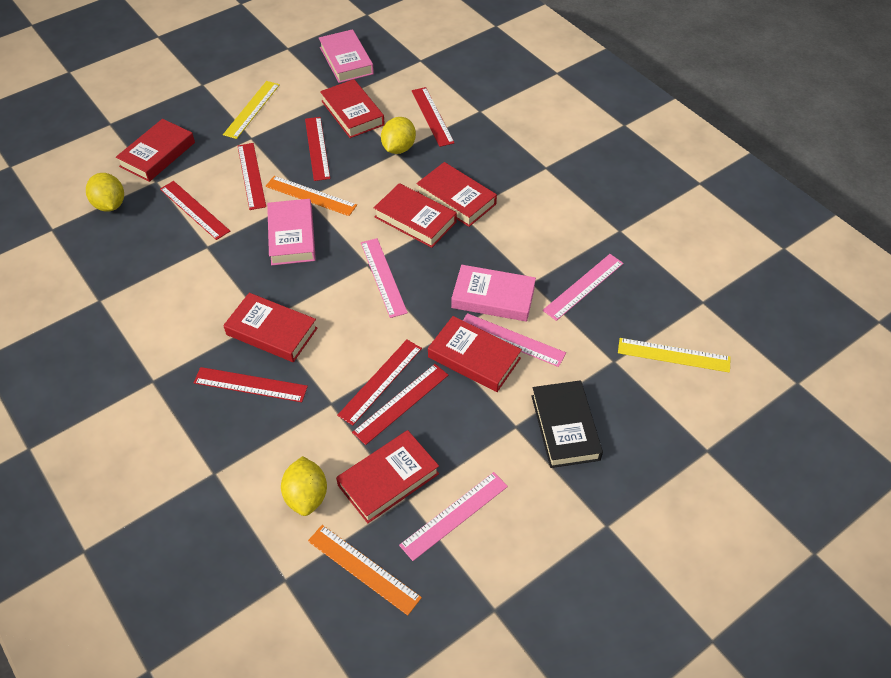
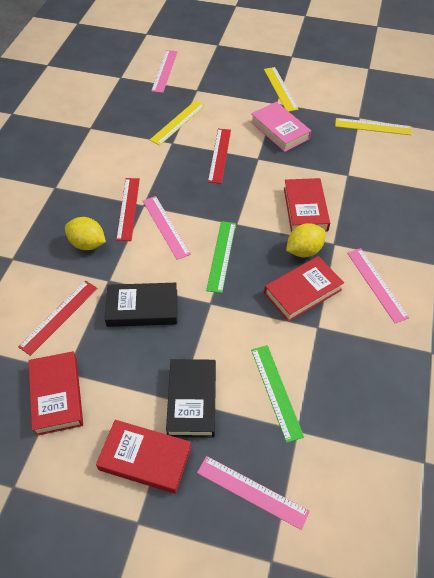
black book: [532,380,603,468] = 1 -> [105,283,177,327] [166,359,216,438] = 2
green ruler: none = 0 -> [206,221,236,293] [251,345,304,443] = 2
orange ruler: [265,176,357,216] [308,525,422,616] = 2 -> none = 0
pink book: [267,199,316,265] [319,29,374,83] [451,265,536,322] = 3 -> [251,102,311,152] = 1
red book: [116,119,195,182] [223,293,318,362] [320,79,385,138] [336,430,439,523] [374,183,457,248] [416,162,497,227] [428,316,522,392] = 7 -> [28,351,83,436] [96,420,191,494] [264,256,344,322] [284,178,330,232] = 4
red ruler: [160,181,230,240] [194,367,308,402] [238,143,266,210] [305,117,330,181] [337,340,422,425] [352,364,448,445] [412,87,455,147] = 7 -> [18,281,98,356] [116,178,140,241] [208,129,231,184] = 3
yellow lemon: [86,173,124,212] [281,456,327,516] [381,117,416,154] = 3 -> [65,217,106,250] [286,223,326,257] = 2
yellow ruler: [223,81,280,139] [618,338,731,373] = 2 -> [150,101,205,146] [264,67,299,112] [335,118,412,135] = 3

